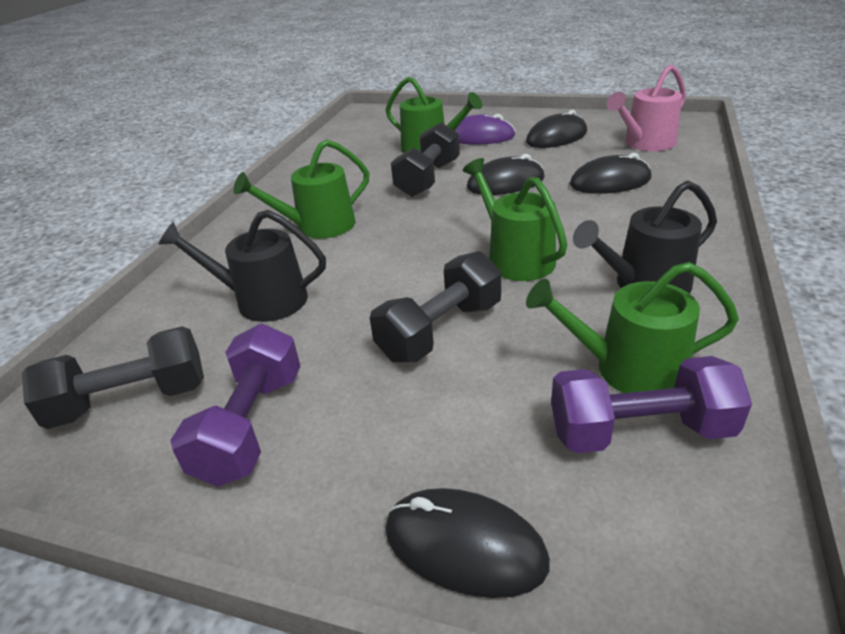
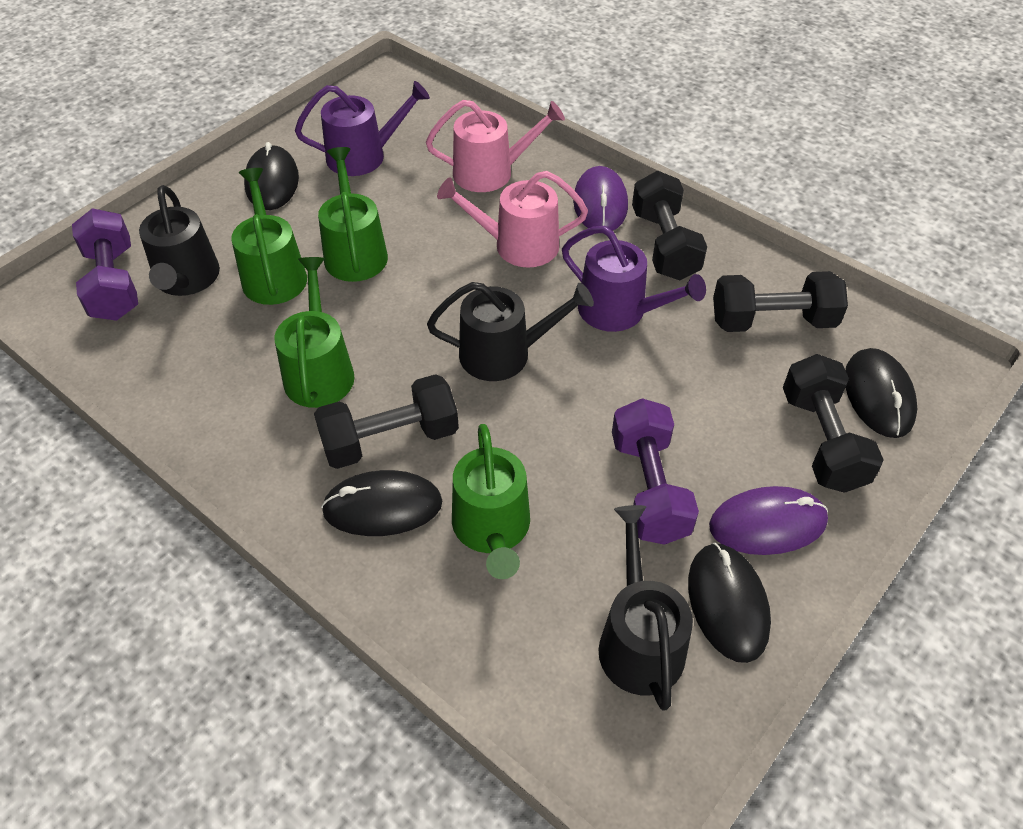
black dumbbell: [22,326,204,429] [370,251,501,362] [391,122,460,197] = 3 -> [314,374,459,469] [632,171,707,280] [713,271,848,332] [783,354,884,493] = 4
black watering can: [159,210,326,322] [573,181,717,294] = 2 -> [139,185,220,296] [427,282,594,381] [598,505,693,711] = 3
pink watering can: [607,64,686,151] = 1 -> [426,100,565,192] [437,171,588,267] = 2
purple mouse: [455,114,516,144] = 1 -> [573,166,628,231] [709,486,828,555] = 2
purple watering can: none = 0 -> [295,81,430,176] [562,226,706,332] = 2

